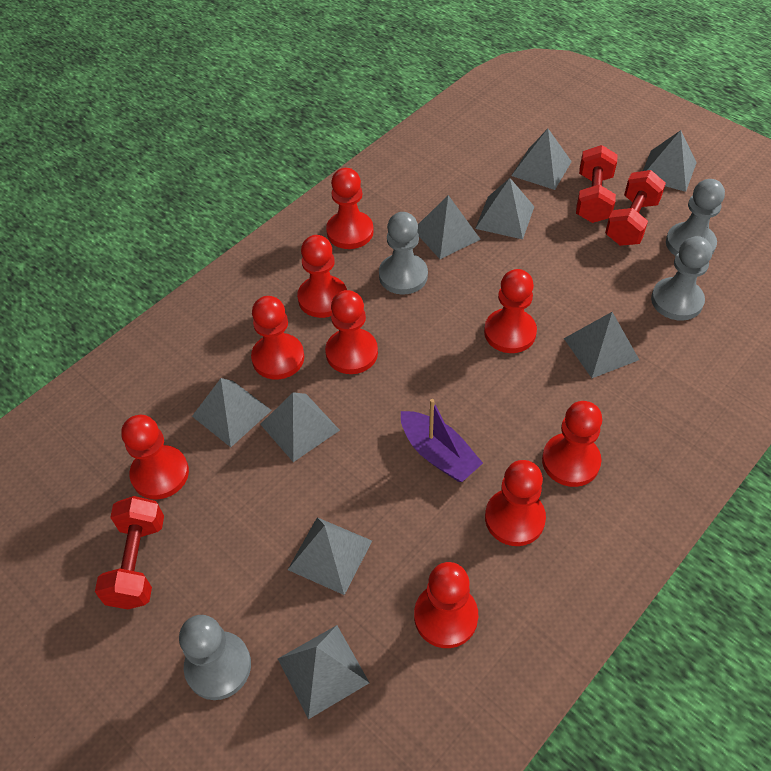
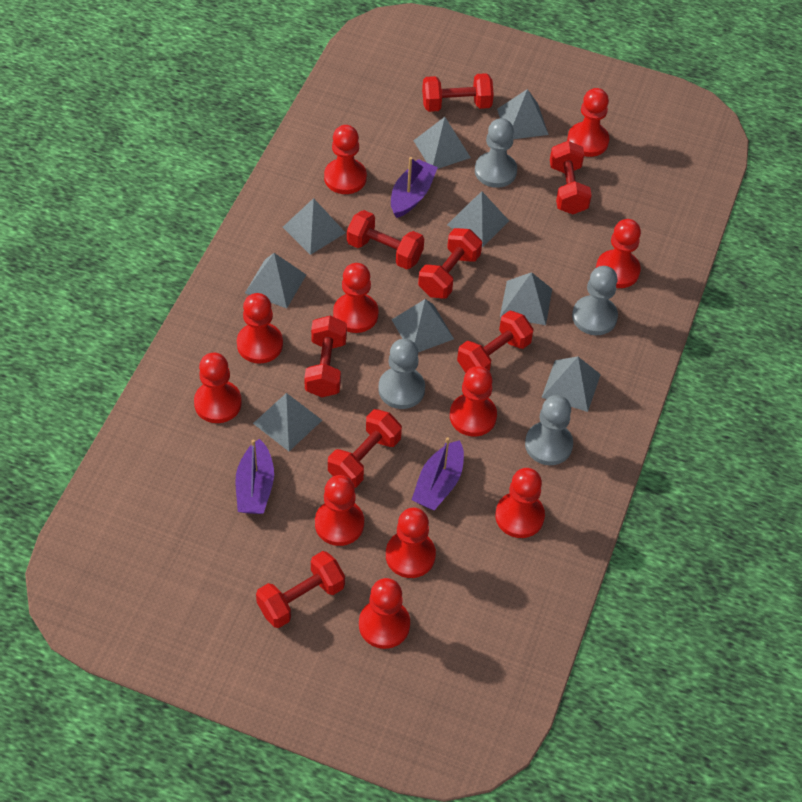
purple boat: [401,399,483,482] = 1 -> [235,439,274,514] [391,157,438,218] [412,437,464,510] = 3
red dumbbell: [95,496,164,609] [576,145,618,223] [605,170,666,246] = 3 -> [256,551,345,628] [304,316,347,397] [328,409,402,488] [347,210,424,269] [418,228,482,299] [422,73,494,112] [457,310,534,373] [550,141,592,214] = 8
red pawn: [121,415,189,499] [251,296,304,380] [297,235,347,318] [325,290,378,374] [326,168,374,249] [414,562,478,648] [484,269,537,353] [485,460,546,546] [542,401,602,487] = 9 -> [194,353,242,423] [237,293,283,364] [315,475,364,546] [324,125,367,194] [333,263,379,333] [359,578,410,649] [386,508,436,578] [450,366,497,437] [495,468,545,538] [567,88,610,157] [596,219,641,288] = 11

